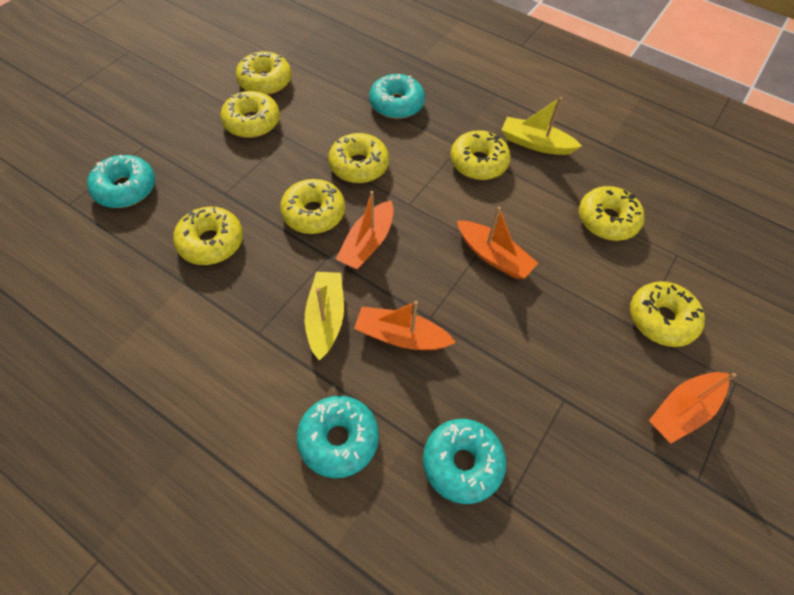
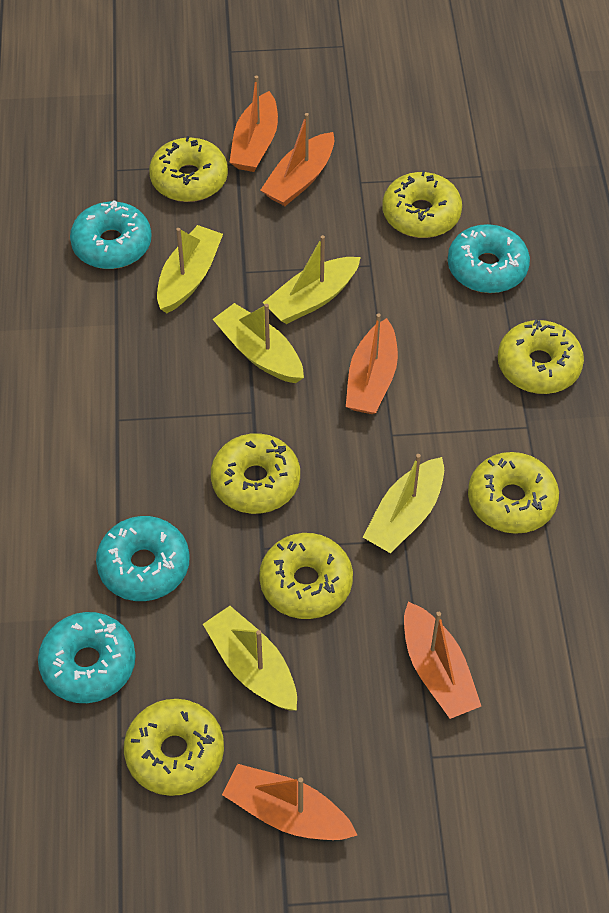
orange boat: [336,191,394,269] [354,301,456,350] [457,207,538,279] [649,372,736,443] = 4 -> [222,764,357,840] [229,76,278,172] [260,113,334,206] [346,313,398,414] [404,602,481,719] = 5
yellow boat: [305,272,344,361] [502,97,582,155] = 2 -> [157,225,223,313] [203,606,297,710] [213,303,304,383] [263,235,361,324] [363,454,444,553] = 5
yellow donut: [173,206,243,265] [220,91,280,138] [236,51,292,95] [280,179,345,234] [328,133,389,183] [450,130,511,180] [579,186,644,241] [630,281,705,347] = 8 -> [124,699,224,796] [149,136,228,202] [211,433,300,514] [259,533,353,619] [382,170,462,238] [468,452,559,534] [498,320,584,394] = 7

